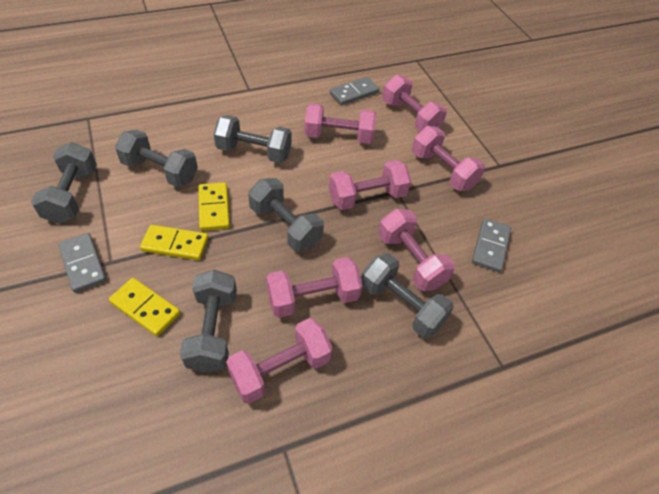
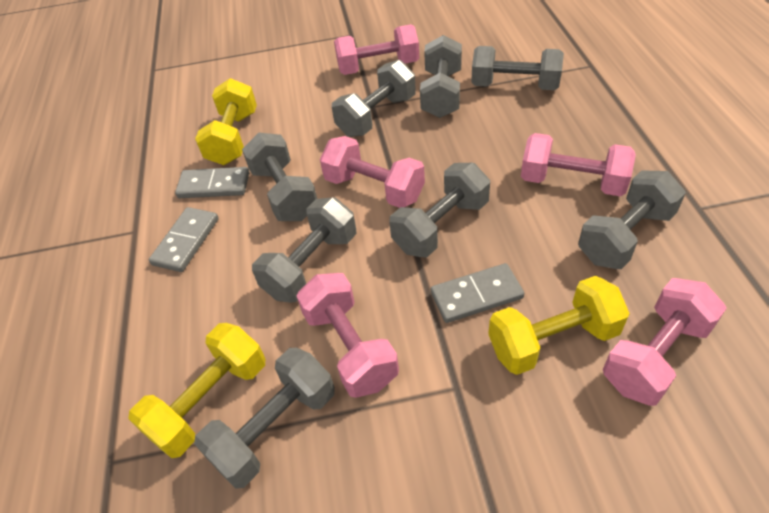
grey dumbbell: [31,142,97,224] [115,130,198,187] [180,270,237,373] [213,115,292,163] [248,178,324,252] [361,253,454,338] = 6 -> [194,348,335,489] [242,133,317,221] [252,197,357,303] [332,60,416,137] [389,163,490,257] [420,35,462,118] [471,46,564,90] [578,170,686,269] = 8
pink dumbbell: [226,318,333,404] [266,257,362,318] [304,103,377,144] [329,160,411,210] [378,209,455,291] [382,75,447,131] [412,126,485,191] = 7 -> [296,273,399,398] [320,136,425,208] [334,24,419,75] [521,133,636,196] [603,278,727,406] = 5
yellow domino: [109,278,180,336] [140,225,208,260] [198,182,230,231] = 3 -> none = 0
yellow dumbbell: none = 0 -> [128,323,265,458] [195,78,257,165] [488,276,630,375] = 3

